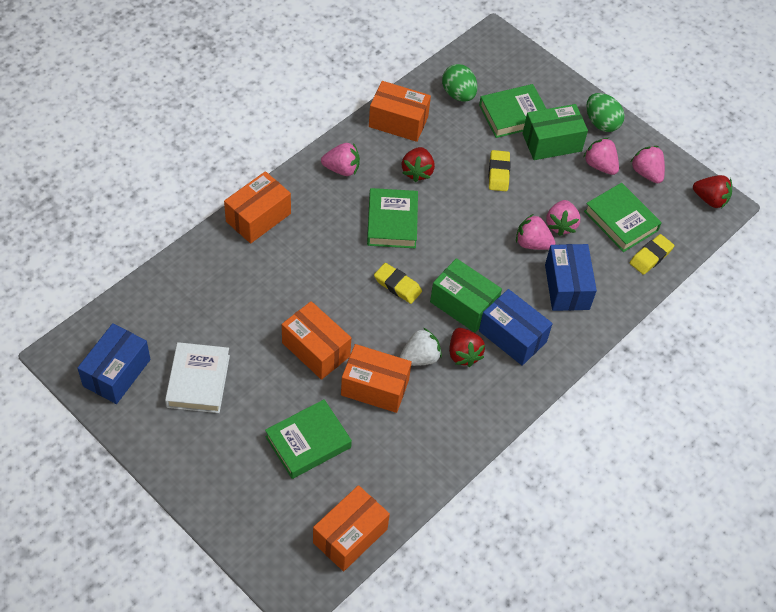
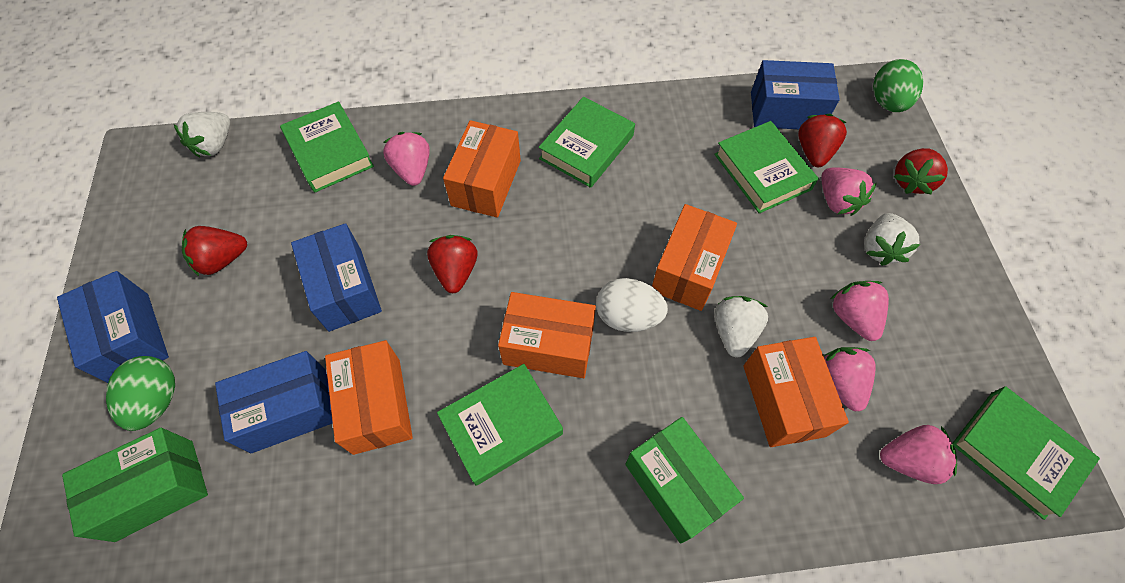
blue box: [77,323,151,404] [479,289,553,366] [545,244,597,311] = 3 -> [57,271,169,383] [215,351,333,453] [291,223,382,332] [751,60,840,129] = 4
green book: [265,399,352,479] [367,188,418,248] [479,84,546,138] [584,183,662,252] = 4 -> [280,101,374,193] [437,364,563,486] [539,97,635,188] [714,121,819,214] [952,386,1100,520] = 5
red strawberry: [402,147,435,182] [449,328,485,367] [693,175,732,208] = 3 -> [182,226,247,276] [427,235,477,293] [798,114,847,167] [893,148,948,194] = 4
white book: [165,342,230,413] = 1 -> none = 0
white egg: none = 0 -> [596,278,668,332] = 1
white strawberry: [400,328,442,366] = 1 -> [174,112,230,158] [714,296,768,357] [864,213,920,266] = 3
yellow eraser: [374,263,422,304] [488,150,511,191] [630,234,674,275] = 3 -> none = 0

